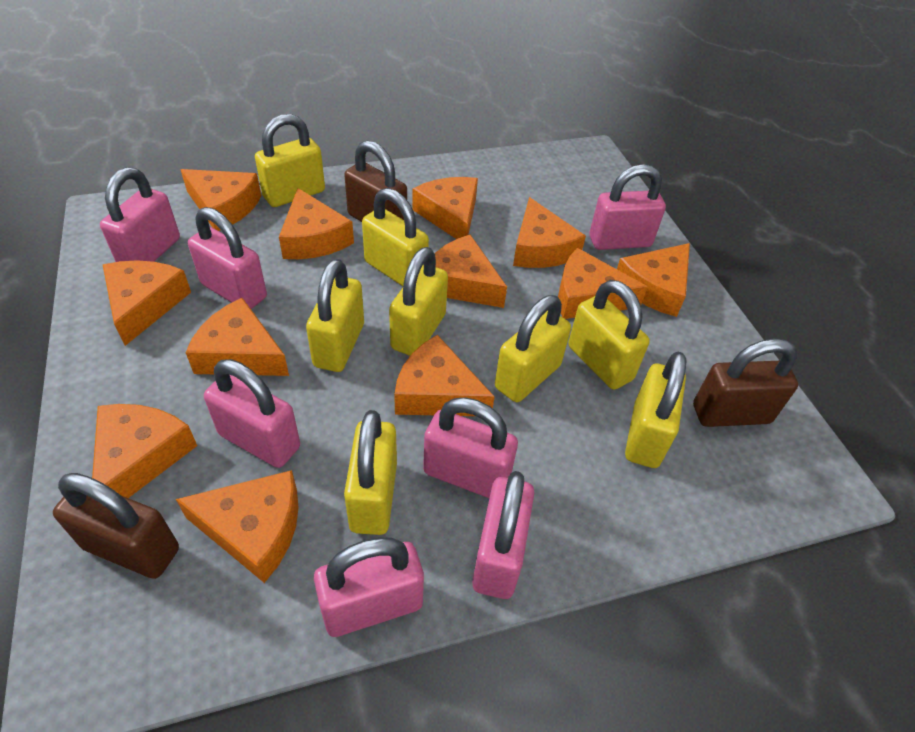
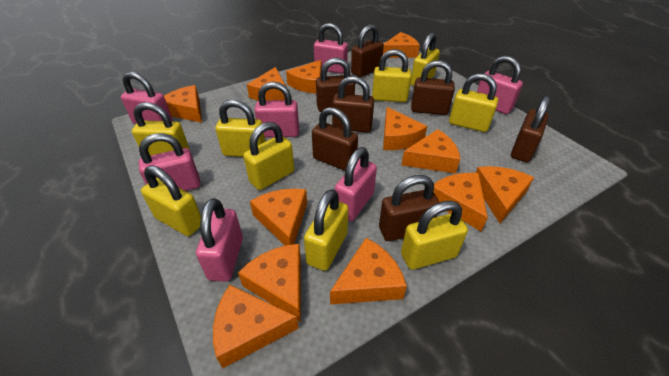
brown padlock: [53,473,179,579] [344,140,407,222] [693,339,798,427] = 3 -> [312,107,358,171] [316,57,355,112] [332,76,374,133] [351,24,384,77] [379,175,440,241] [411,60,455,115] [511,95,550,162] = 7
yellow padlock: [255,114,325,207] [306,259,364,372] [344,410,397,535] [362,188,429,286] [389,247,448,356] [495,295,571,402] [568,280,650,389] [625,352,686,468] = 8 -> [132,102,189,156] [141,165,201,236] [215,99,265,157] [243,122,294,190] [304,189,348,271] [372,49,411,102] [401,201,468,270] [411,33,440,86] [449,73,498,132] = 9

